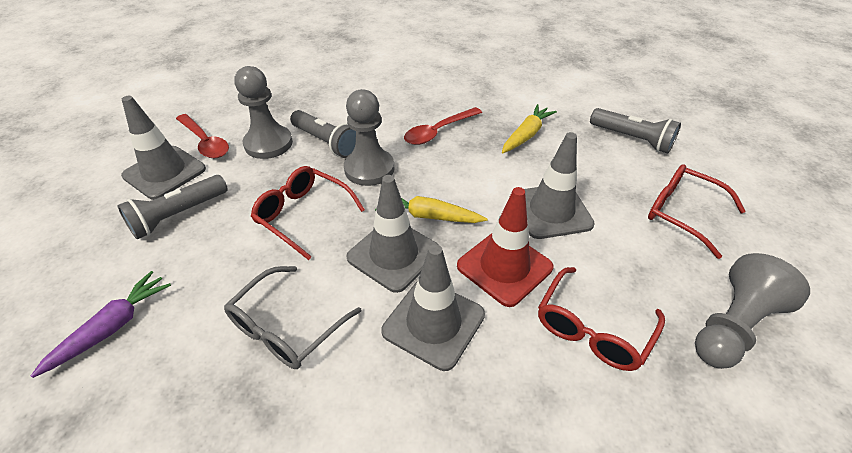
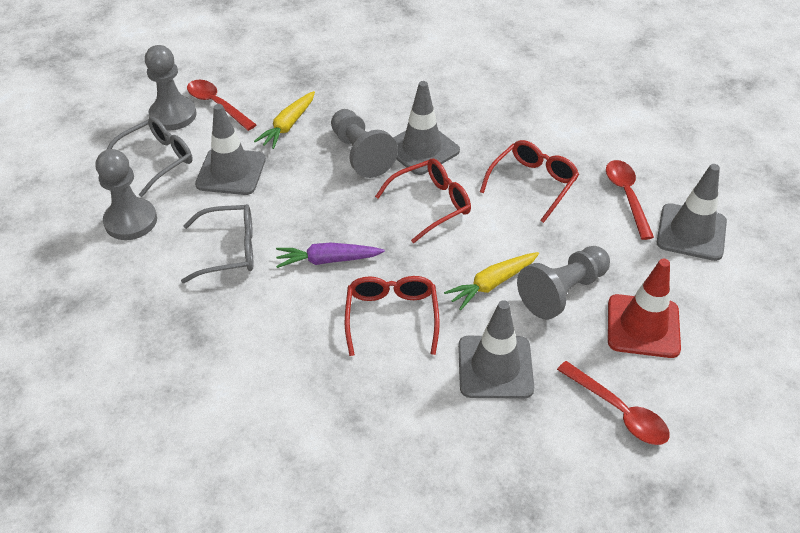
grey flashlight: [117,175,228,239] [290,110,356,158] [590,108,681,154] = 3 -> none = 0
grey glasses: [224,266,361,369] = 1 -> [106,117,193,197] [181,204,253,283] = 2
grey pawn: [234,66,293,159] [344,89,394,186] [695,253,810,369] = 3 -> [96,149,157,240] [145,45,197,130] [331,109,398,178] [517,246,610,320] = 4
red spoon: [176,114,229,158] [404,107,482,145] = 2 -> [187,80,257,131] [557,361,670,445] [606,160,654,240] = 3

